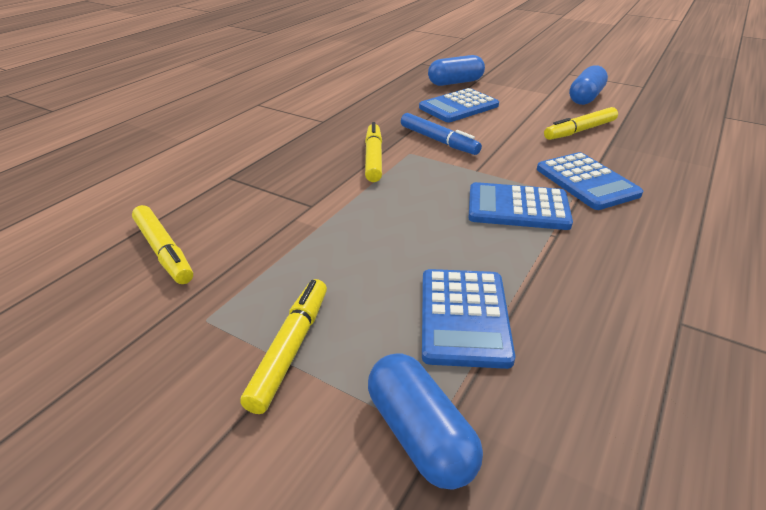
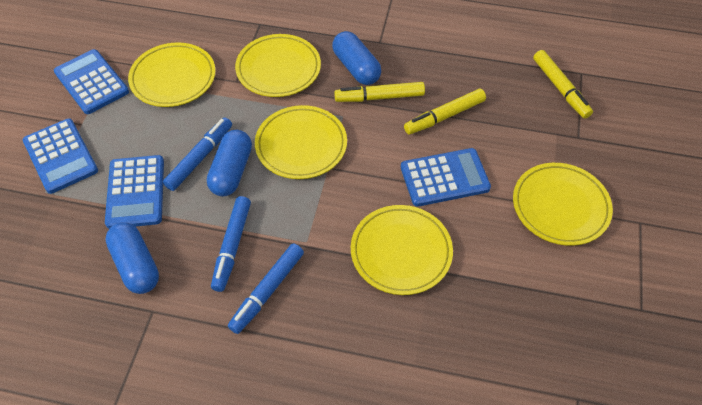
blue marker: [401,113,482,155] = 1 -> [163,117,232,191] [211,196,251,292] [228,243,304,334] = 3
yellow marker: [132,205,193,284] [240,279,327,414] [365,122,382,182] [544,107,618,140] = 4 -> [334,82,425,102] [404,89,486,135] [533,50,593,119] = 3
yellow plate: none = 0 -> [128,43,216,107] [235,34,321,97] [255,105,347,179] [351,205,453,295] [513,163,613,246] = 5

